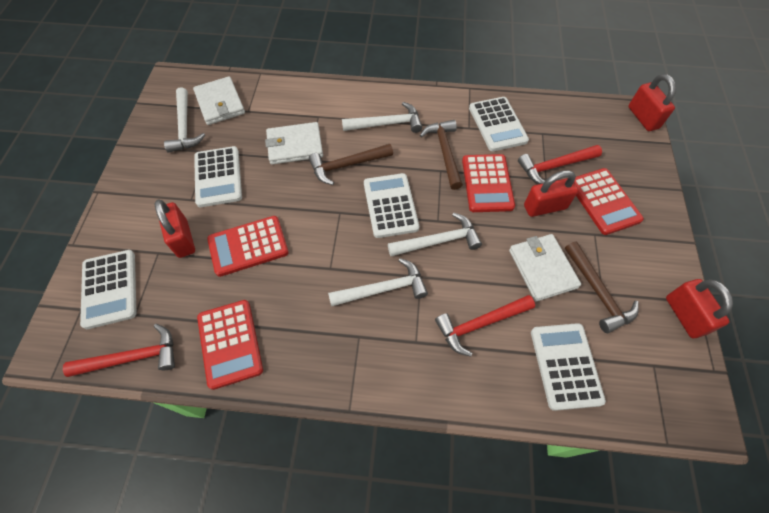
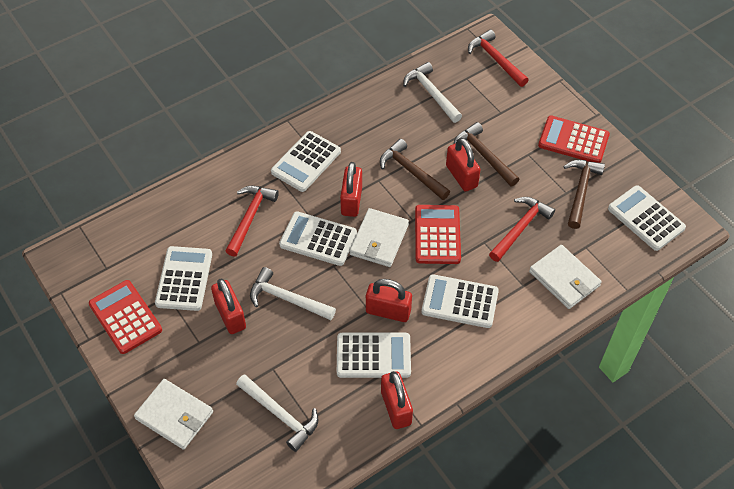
red calculator: [197,300,263,390] [207,216,289,277] [462,154,515,212] [574,168,644,235] = 4 -> [89,280,162,354] [415,205,461,264] [538,116,610,163] = 3
red padlock: [155,199,195,258] [524,170,578,217] [628,74,676,131] [666,279,733,338] = 4 -> [211,279,246,334] [340,162,362,217] [366,279,412,322] [381,371,413,429] [446,138,481,192] = 5
white calculator: [80,250,136,329] [194,146,242,207] [364,173,419,238] [469,97,529,151] [531,323,606,411] = 5 -> [155,246,212,311] [271,131,341,192] [279,211,357,266] [337,333,411,378] [422,274,499,328] [608,185,686,251] = 6
white hammer: [164,87,205,153] [328,258,428,307] [342,102,422,133] [388,213,482,256] = 4 -> [236,374,318,452] [250,267,336,320] [403,62,462,123] = 3

